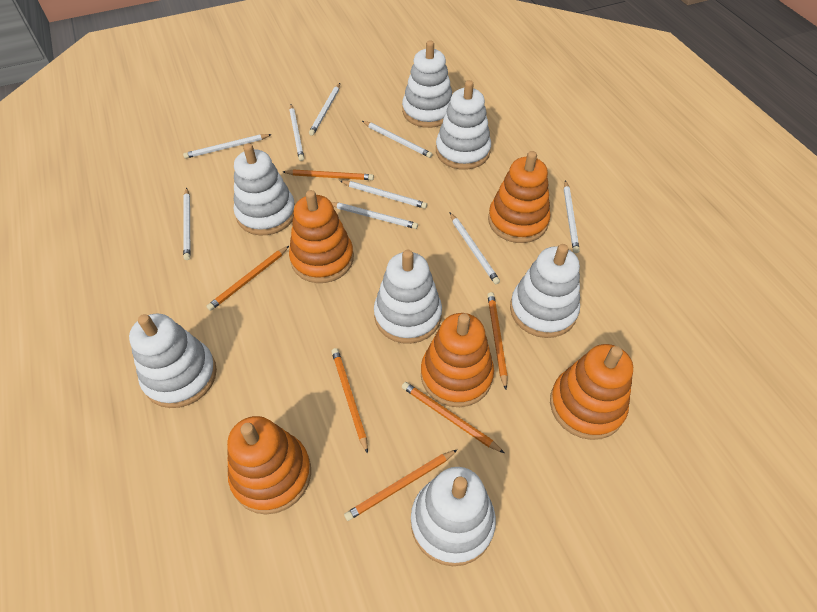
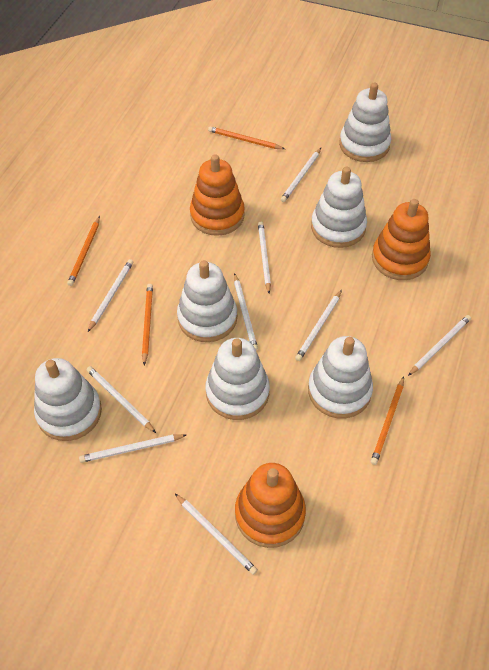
orange pencil: [207,246,289,311] [283,170,374,180] [331,348,368,454] [344,449,458,521] [402,382,504,453] [487,292,508,390] = 6 -> [67,216,100,286] [142,284,153,365] [208,126,285,149] [370,376,404,465] = 4
orange stacking toy: [227,416,311,514] [289,190,354,283] [421,313,494,407] [488,151,551,243] [550,344,633,440] = 5 -> [190,154,245,236] [235,463,306,548] [372,199,431,280] = 3
white stacking toy: [129,314,217,408] [234,143,295,235] [374,250,442,344] [402,40,452,128] [411,467,496,566] [436,80,491,170] [510,244,580,338] = 7 -> [34,358,102,441] [177,260,237,342] [205,338,270,420] [308,336,373,418] [311,166,367,248] [339,83,391,162] = 6

